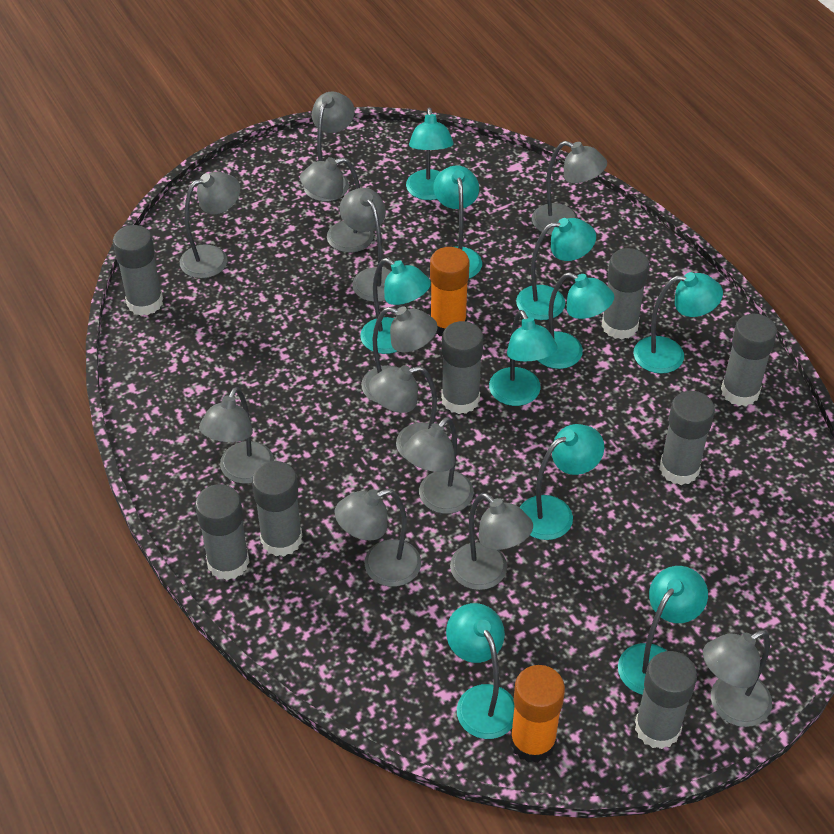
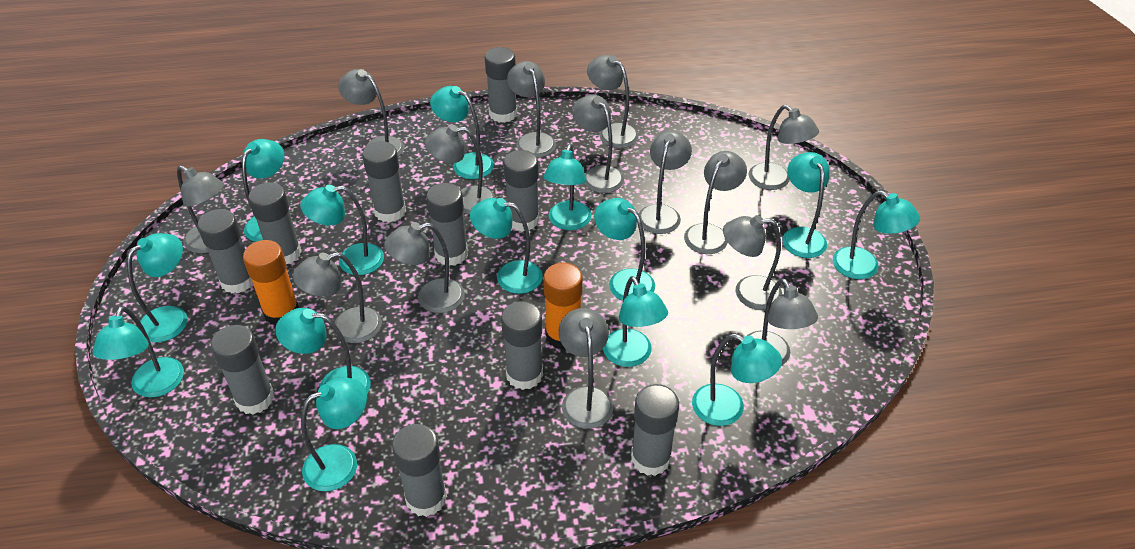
grey glue stick: [113,225,163,316] [195,484,250,580] [252,461,302,556] [441,321,483,414] [601,248,649,339] [635,651,697,749] [659,391,715,485] [721,314,777,406] = 8 -> [198,209,253,294] [211,325,274,414] [248,182,302,265] [362,141,406,223] [392,424,447,517] [426,183,468,266] [485,47,517,123] [501,301,543,390] [503,150,540,232] [631,384,679,476] = 10
grey lamp: [180,172,240,278] [199,387,274,484] [300,157,374,253] [304,92,355,202] [335,489,421,587] [339,188,391,302] [361,306,438,403] [369,365,448,460] [402,417,474,514] [450,493,533,590] [532,141,607,235] [703,630,772,727] = 12 -> [177,165,224,254] [293,252,382,343] [338,69,404,157] [384,223,465,313] [425,125,495,214] [507,61,556,158] [559,308,613,429] [572,95,624,193] [587,55,639,148] [639,131,692,234] [684,151,747,254] [723,215,782,310] [747,278,818,366] [749,105,819,190] = 14
turquoise lamp: [360,258,431,354] [406,108,454,200] [434,165,482,278] [446,603,515,739] [489,310,558,406] [516,218,596,320] [520,424,604,540] [537,272,614,369] [618,566,708,695] [634,272,723,374] = 10 -> [92,306,184,398] [127,233,188,342] [242,139,284,242] [275,308,371,393] [300,185,384,275] [301,378,367,491] [430,86,494,179] [470,198,543,294] [543,144,592,230] [594,198,655,301] [603,276,668,367] [692,333,782,426] [783,152,830,258] [833,191,920,279] = 14

